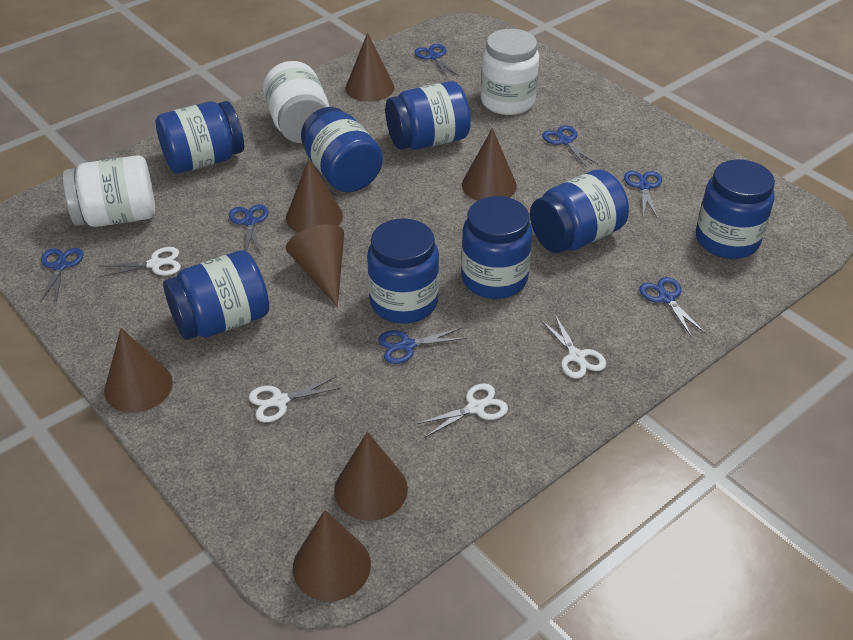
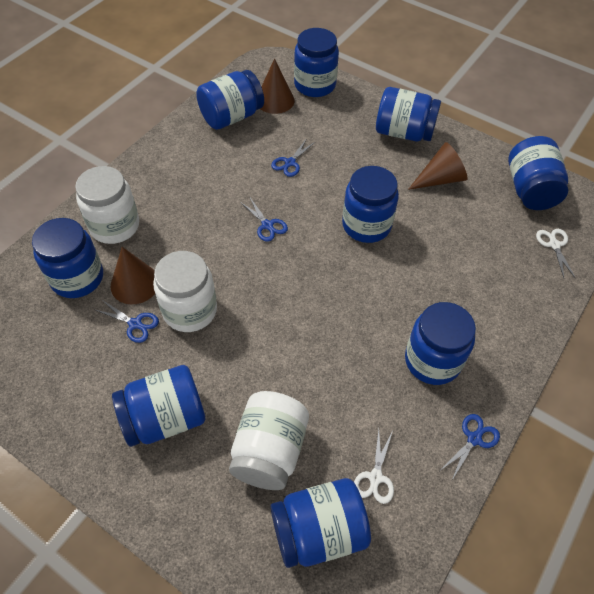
blue jar: [156,101,244,174] [163,250,269,340] [301,107,383,192] [367,218,439,324] [385,81,471,150] [461,196,533,299] [530,169,629,253] [696,160,775,259] = 8 -> [32,218,103,298] [112,365,206,447] [196,70,264,130] [270,478,371,568] [294,28,339,97] [342,166,399,243] [376,87,441,141] [405,302,476,385] [508,136,569,210] = 9
blue scissors: [40,248,83,303] [229,204,269,255] [378,327,467,364] [414,44,458,77] [542,125,598,168] [624,171,662,218] [639,277,705,336] = 7 -> [95,299,159,343] [240,196,288,242] [271,138,315,177] [441,414,500,480] = 4
brown cone: [104,328,173,413] [286,159,343,233] [286,224,344,307] [293,510,371,601] [334,432,408,521] [345,33,394,102] [462,128,517,201] = 7 -> [110,247,155,304] [261,58,294,114] [408,142,468,190] = 3
white scissors: [99,247,181,277] [249,376,342,422] [417,383,508,437] [541,315,606,379] = 4 -> [354,429,394,504] [536,229,575,278] = 2

